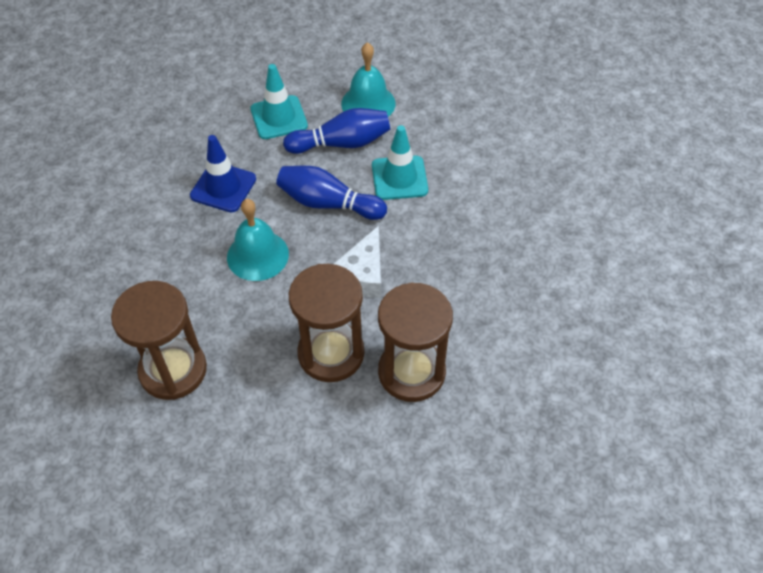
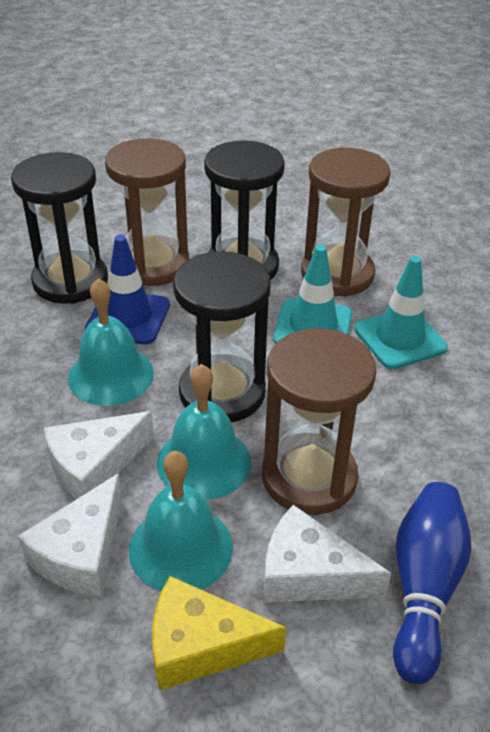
black hourglass: none = 0 -> [11,152,108,304] [173,251,271,422] [204,140,285,279] = 3
blue bowling pin: [276,166,387,220] [283,108,390,154] = 2 -> [393,482,472,684] = 1
turquoise bell: [227,199,289,281] [341,42,396,117] = 2 -> [68,278,154,406] [129,451,233,592] [157,364,251,500] = 3
white cheese: [334,226,381,298] = 1 -> [18,473,122,596] [44,411,154,499] [264,505,391,602] = 3
yellow cheese: none = 0 -> [152,576,287,691] = 1

